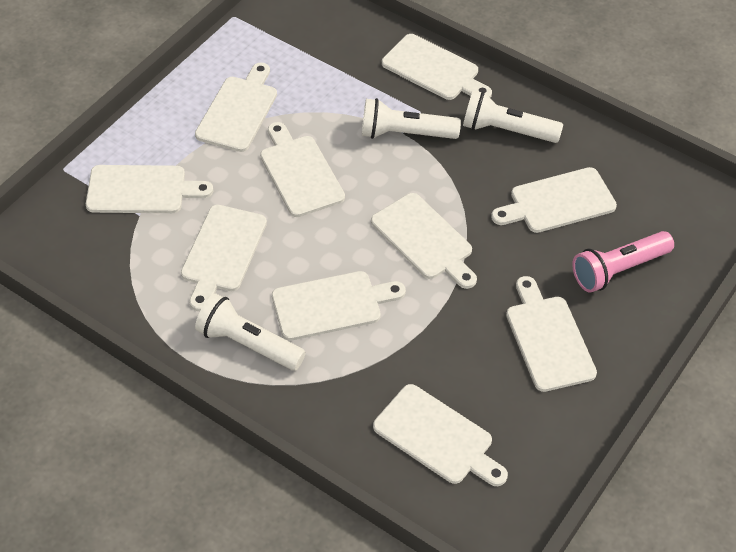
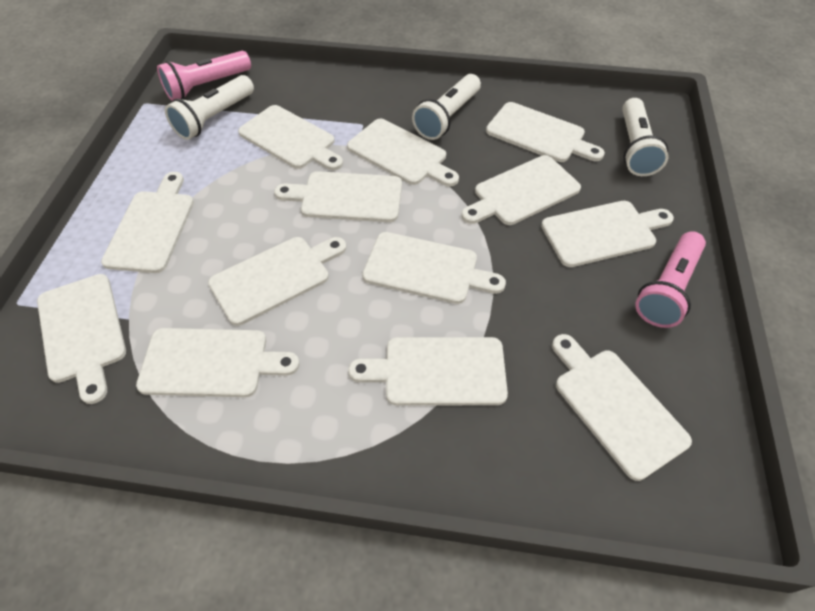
pink flashlight: [572,231,674,293] = 1 -> [157,51,251,101] [635,231,706,328] = 2
white cutting board: [86,165,213,213] [181,205,267,311] [195,62,277,152] [260,122,345,217] [272,271,406,341] [371,193,477,289] [373,384,508,486] [382,34,492,100] [491,167,617,233] [506,276,597,392] = 10 -> [37,274,126,404] [101,172,194,273] [136,328,300,397] [208,237,346,326] [238,105,343,170] [274,171,402,222] [347,119,459,187] [348,337,508,406] [362,232,506,304] [461,155,581,225] [486,102,605,162] [541,201,674,267] [552,334,692,481] = 13

